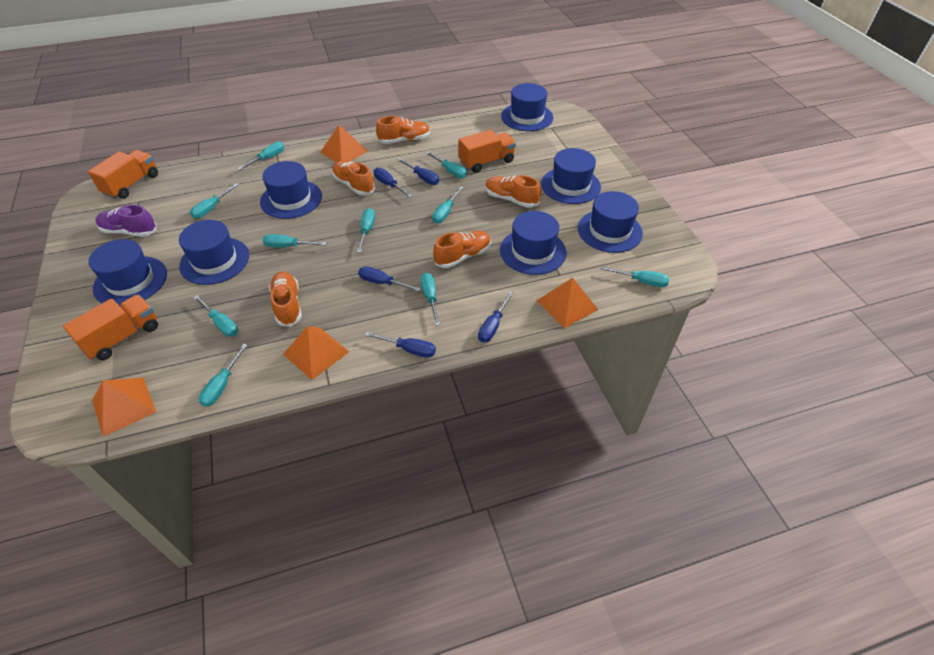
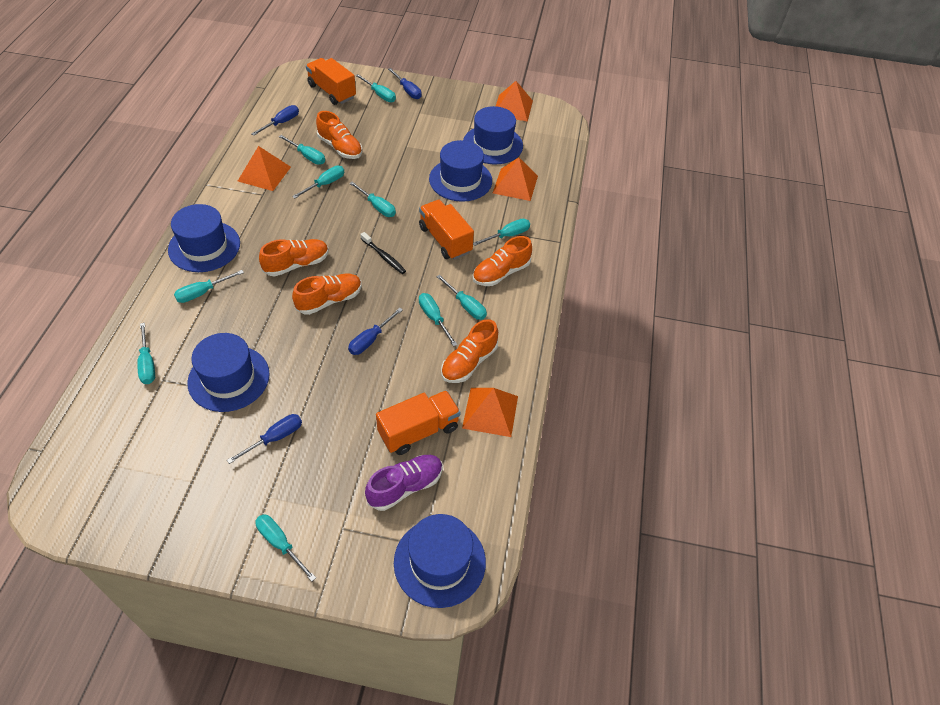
black toothbrush: none = 0 -> [360,232,406,274] = 1
blue hat: [89,239,167,307] [179,220,249,285] [260,161,322,219] [500,211,566,275] [501,83,553,131] [541,148,601,204] [578,191,643,253] = 7 -> [168,204,240,272] [187,333,270,412] [394,514,486,608] [429,140,492,202] [463,106,523,165] = 5
blue screwdriver: [358,266,421,292] [365,332,436,358] [374,167,412,198] [397,158,439,185] [478,291,514,342] = 5 -> [227,414,302,464] [251,105,299,136] [348,308,403,355] [388,68,421,99] = 4

